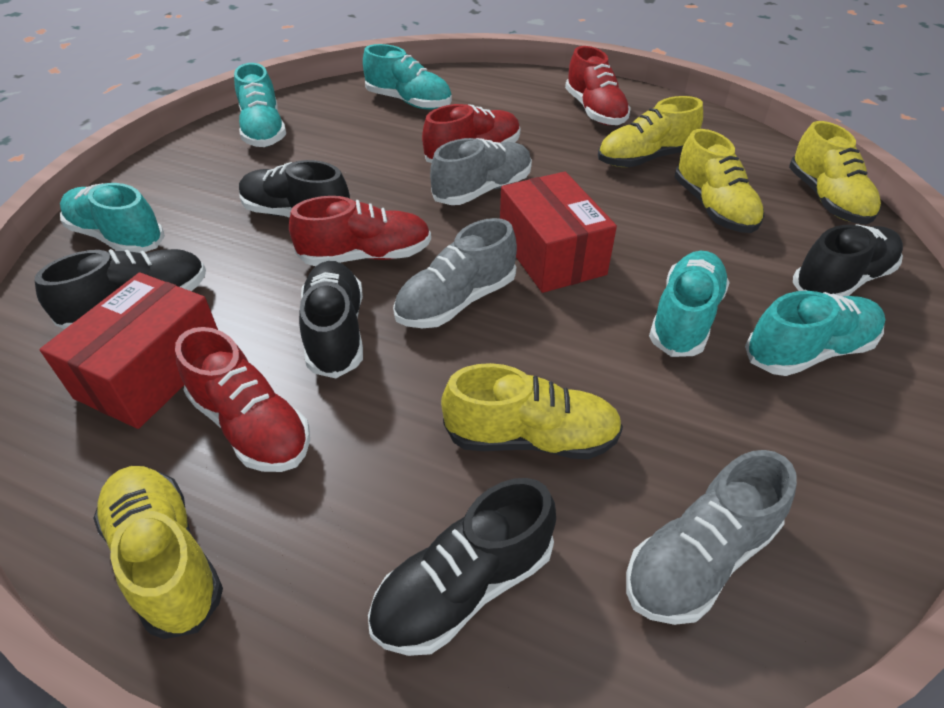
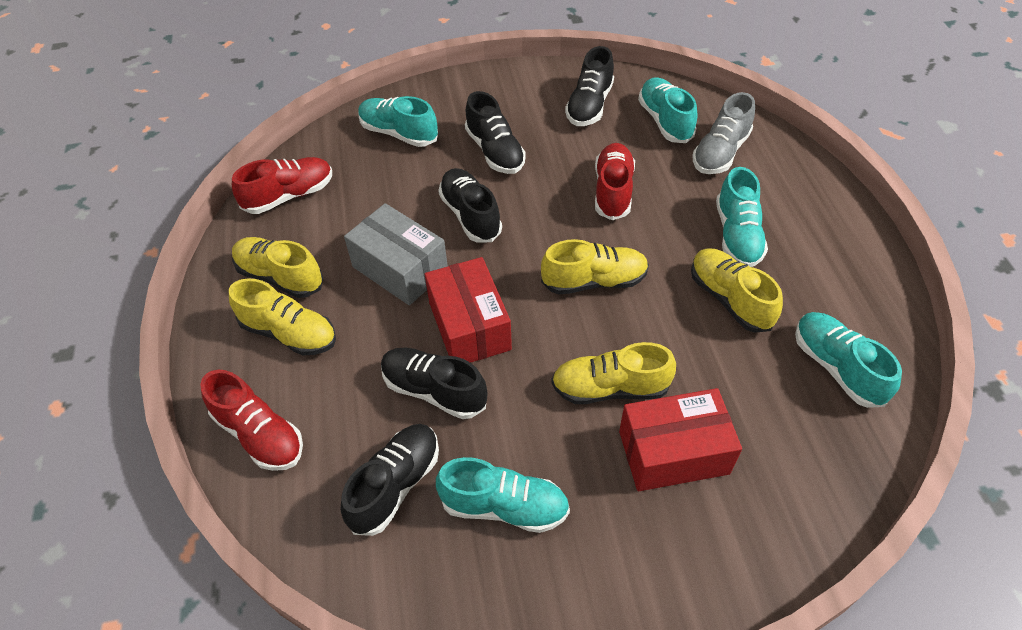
grey box: none = 0 -> [344,203,448,305] = 1
grey shoe: [393,218,517,328] [430,138,532,205] [626,450,797,625] = 3 -> [693,92,755,174] = 1
red shoe: [175,327,310,472] [289,196,431,266] [422,104,521,163] [565,46,631,125] = 4 -> [200,370,303,471] [232,157,332,214] [595,143,635,220] = 3

